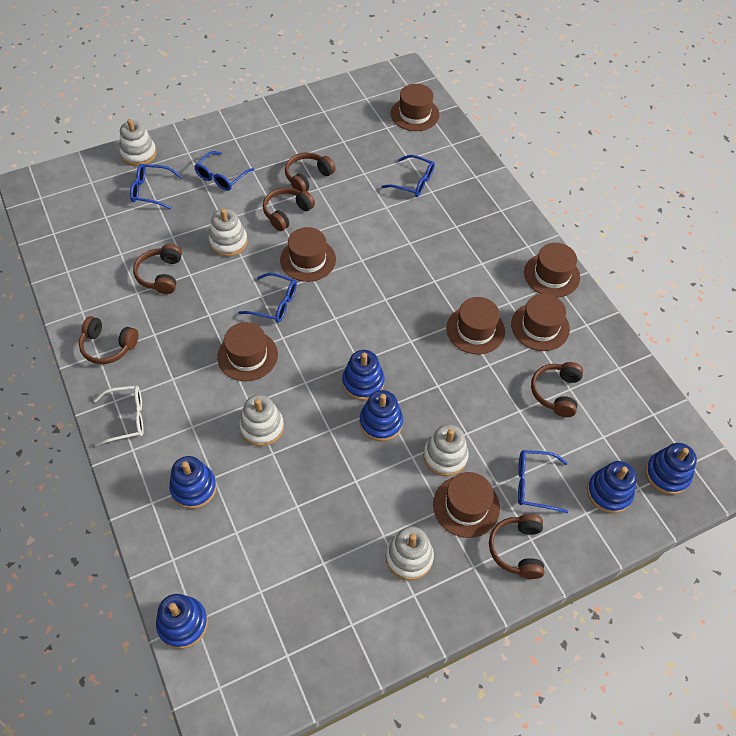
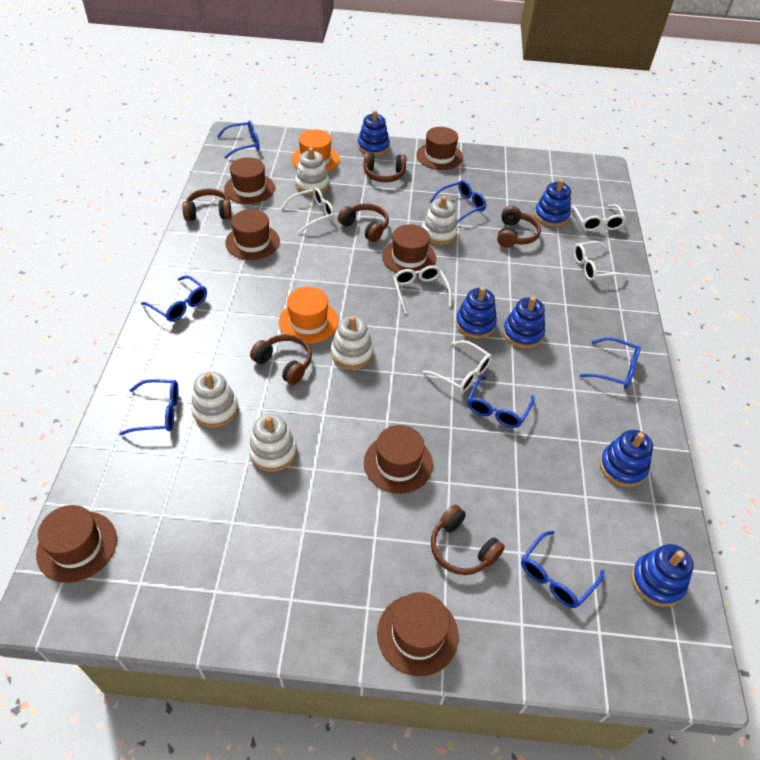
blue glasses: [130,164,182,209] [194,151,254,191] [238,273,297,322] [381,155,435,197] [518,450,568,513] = 5 -> [119,379,179,435] [141,275,207,322] [217,120,260,158] [430,180,486,223] [467,376,535,428] [521,531,604,608] [580,337,641,389] = 7
orange hat: none = 0 -> [279,287,338,344] [292,129,340,172] = 2
white glasses: [94,386,144,447] = 1 -> [281,187,334,233] [393,265,452,314] [423,340,492,393] [570,204,626,231] [574,241,629,281] = 5

